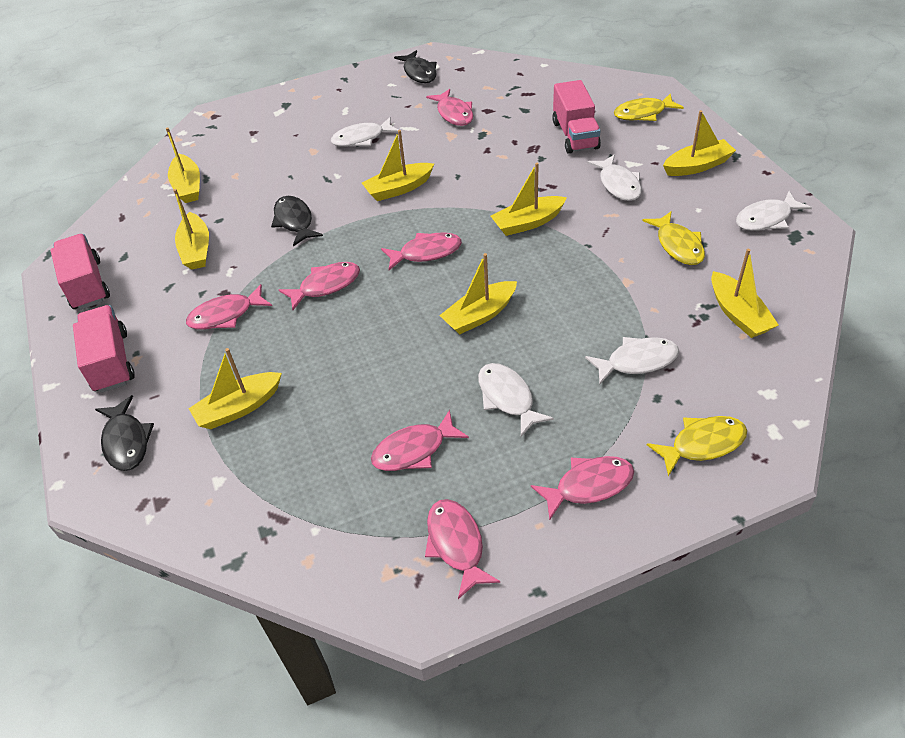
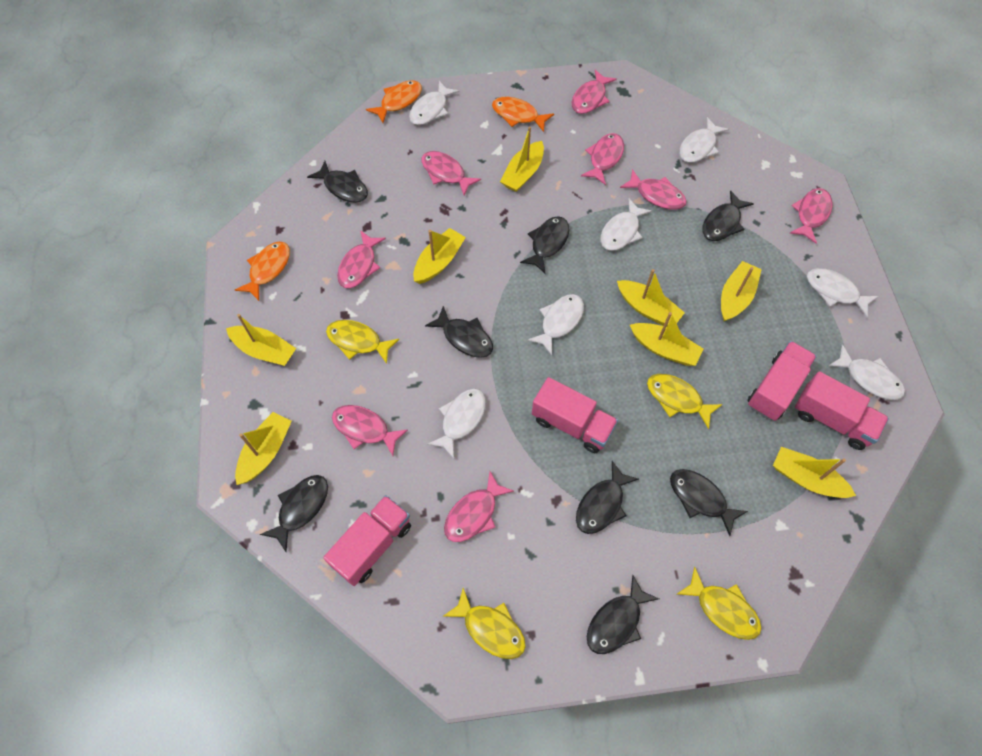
black fish: [95,395,154,471] [271,196,323,246] [394,50,437,83] = 3 -> [260,475,328,552] [307,161,368,203] [425,306,493,358] [520,216,569,273] [576,461,639,534] [587,575,659,654] [670,469,748,536] [702,190,754,241] = 8
orange fish: none = 0 -> [235,242,290,301] [366,80,422,123] [492,97,554,132] = 3
pink fish: [186,284,272,329] [279,262,360,310] [371,410,469,471] [381,232,462,270] [425,499,501,599] [426,89,473,126] [531,456,634,520] = 7 -> [332,405,408,456] [337,230,386,288] [421,151,481,195] [444,471,514,542] [572,69,617,114] [581,133,624,185] [620,169,687,210] [789,188,832,244] = 8
pink truck: [51,234,110,310] [73,305,135,393] [552,80,601,154] = 3 -> [323,495,411,586] [532,377,618,453] [748,341,817,421] [795,371,889,450] = 4
white fish: [331,117,399,147] [478,363,554,437] [585,337,679,384] [588,154,642,201] [736,191,812,231] = 5 -> [409,81,459,125] [427,388,486,459] [527,294,584,355] [600,199,652,251] [679,117,729,163] [807,268,879,318] [828,344,905,400] = 7
yellow fish: [614,93,684,121] [643,211,705,265] [647,416,747,476] = 3 -> [326,320,399,364] [443,588,526,659] [647,374,723,429] [677,567,761,640] = 4

